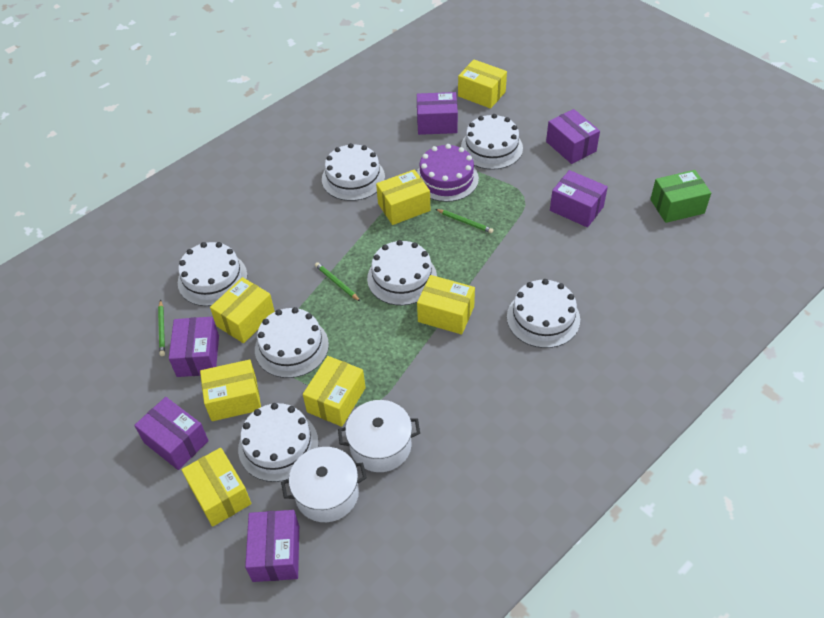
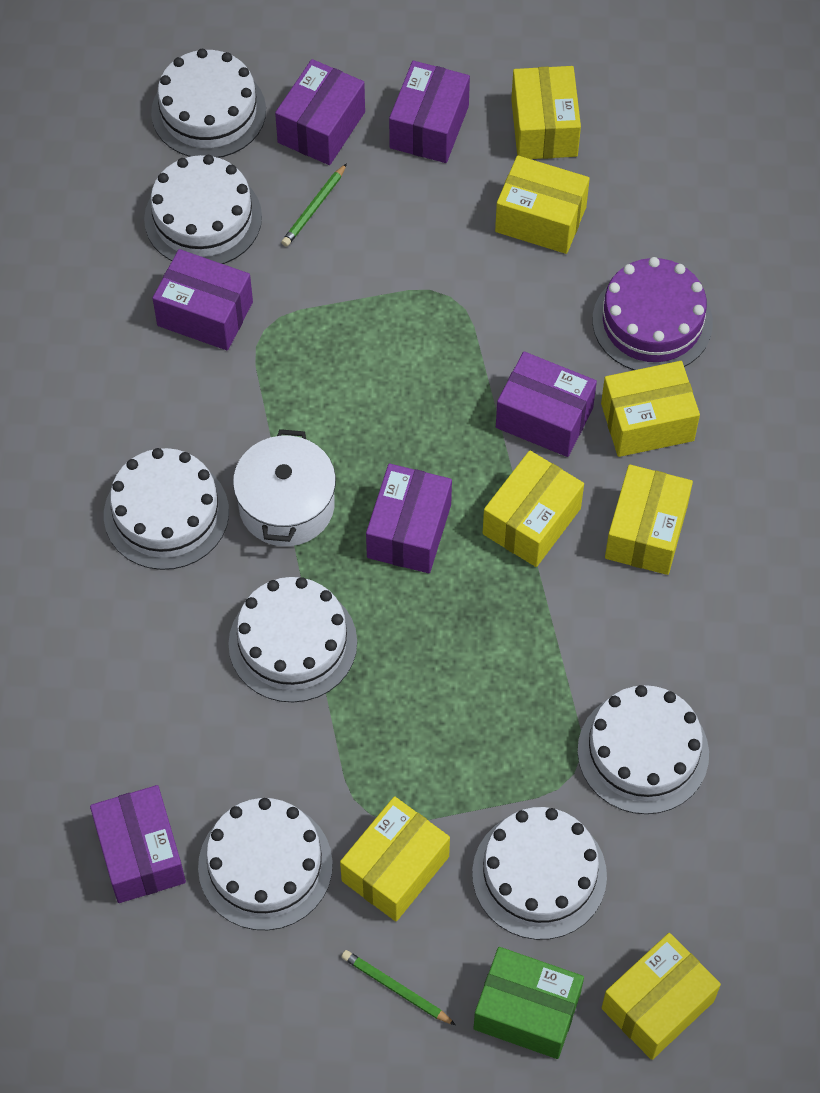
green pencil: [158,300,165,356] [315,262,361,302] [436,209,493,233] = 3 -> [281,163,347,247] [341,950,456,1025] = 2
white pot: [281,447,367,522] [338,400,420,472] = 2 -> [233,429,336,546] = 1

